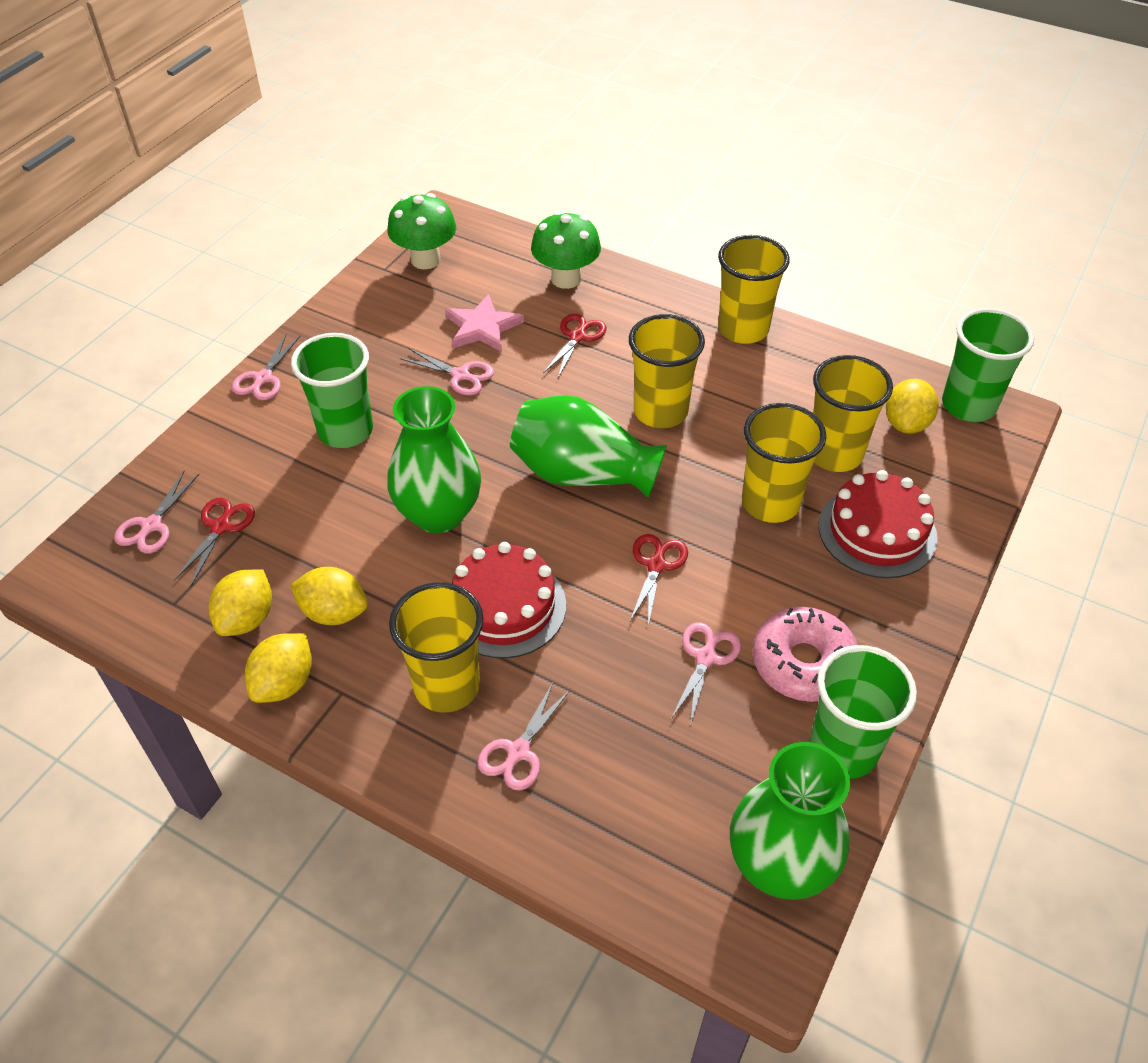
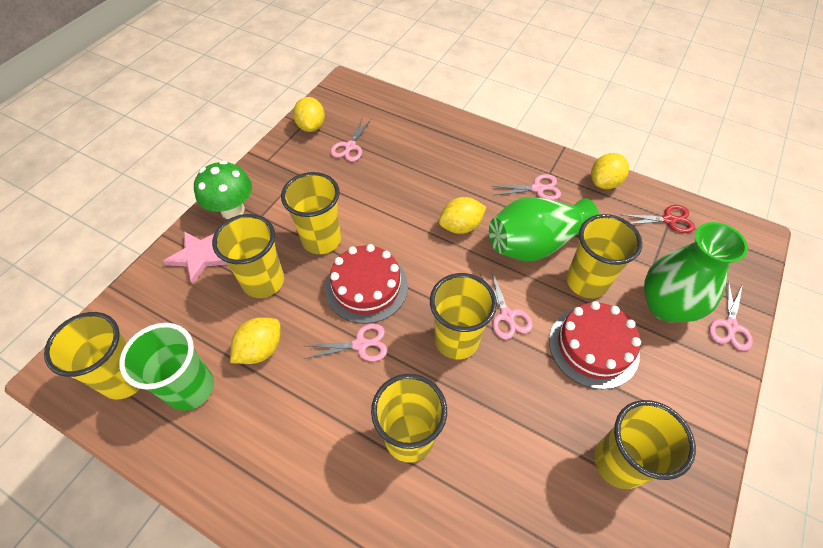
green cup: [291,333,373,448] [810,645,917,779] [942,308,1034,422] = 3 -> [119,323,214,411] = 1
green mushroom: [387,193,456,269] [531,211,601,289] = 2 -> [194,160,252,219] = 1
green vase: [387,386,481,533] [510,395,667,498] [730,742,850,900] = 3 -> [489,197,599,261] [644,222,748,322] = 2
pink donut: [753,607,858,702] = 1 -> none = 0
red scissors: [174,497,255,586] [543,314,606,378] [630,534,688,627] = 3 -> [623,205,695,233] = 1
yellow cup: [389,582,484,713] [629,314,705,428] [718,235,790,344] [742,403,826,523] [813,355,893,472] = 5 -> [44,312,140,399] [212,214,284,298] [281,172,341,254] [371,374,447,463] [430,273,497,359] [566,214,642,299] [594,400,696,489] = 7

